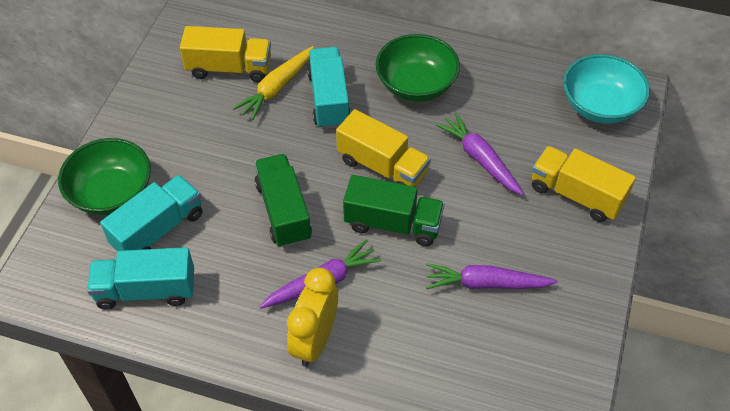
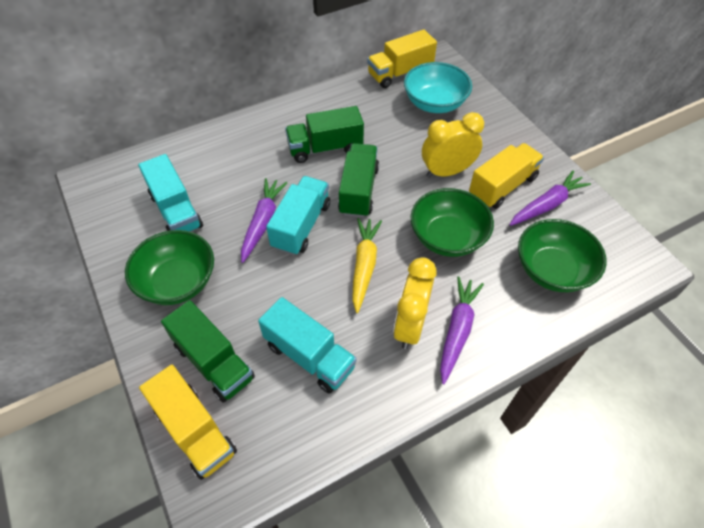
green bowl: [58,138,151,215] [376,34,460,102] = 2 -> [125,230,214,305] [411,188,494,257] [518,219,607,292] = 3
green truck: [255,154,312,248] [343,175,445,246] = 2 -> [161,300,255,403] [285,106,364,163] [338,143,379,218] = 3
yellow clock: [287,268,338,367] = 1 -> [394,257,437,349] [422,112,484,178] = 2

